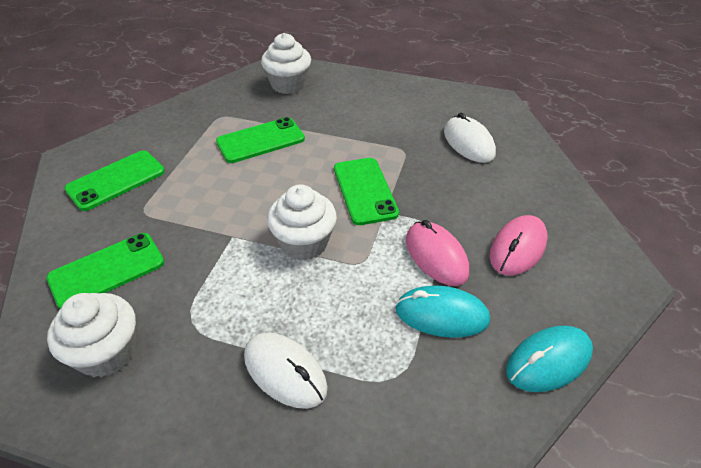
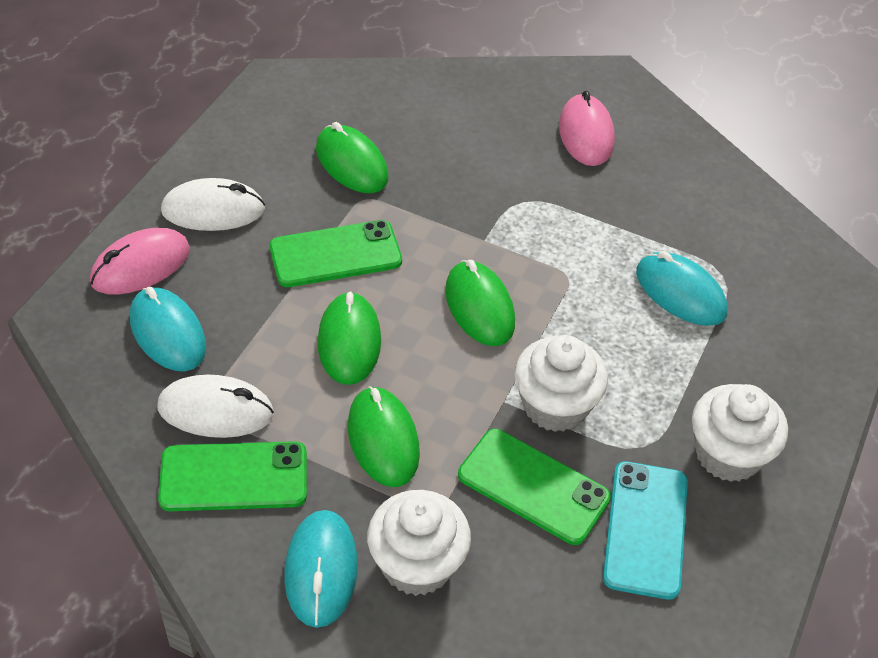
green mouse: none = 0 -> [316,122,388,193] [318,291,381,385] [348,386,420,487] [445,260,515,346] = 4
green phone: [47,233,164,309] [64,150,165,211] [216,117,305,163] [334,158,399,225] = 4 -> [158,441,307,511] [269,220,402,287] [458,429,611,545] = 3
turquoise mouse: [395,286,490,338] [506,326,593,392] = 2 -> [130,287,206,371] [284,510,358,628] [636,251,728,326] = 3
turquoise phone: none = 0 -> [603,461,688,600] = 1

